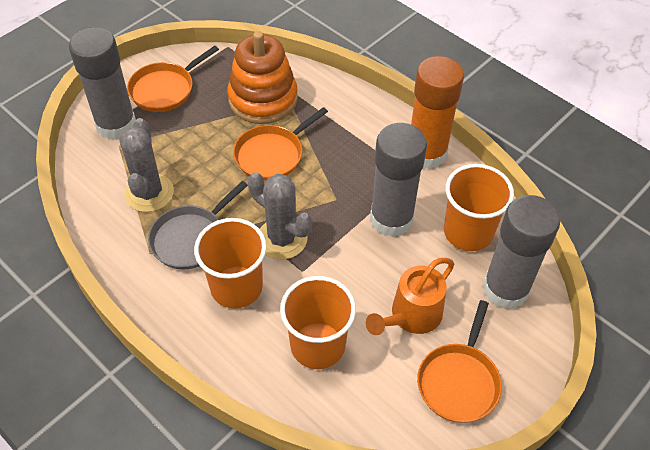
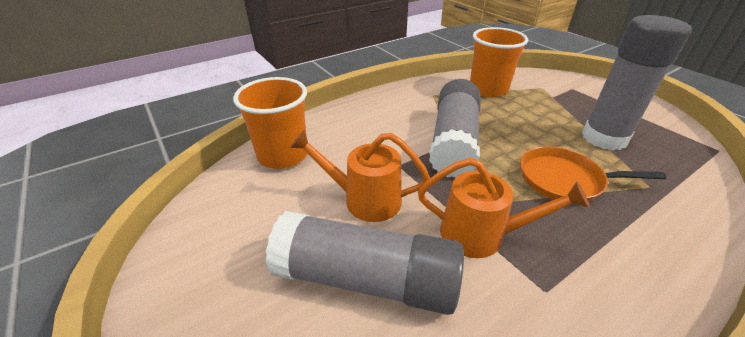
grey cactus: [119,118,174,212] [248,172,312,259] = 2 -> none = 0
grey pan: [148,181,248,269] = 1 -> none = 0
orange cup: [194,218,267,309] [280,276,356,369] [444,164,514,251] = 3 -> [233,77,307,169] [470,27,528,97] = 2
orange glue stick: [411,56,464,169] = 1 -> none = 0
orange pan: [127,46,219,112] [233,107,328,181] [417,300,502,423] = 3 -> [520,146,667,202] = 1
orange stacking toy: [227,31,298,124] = 1 -> none = 0
orange watering can: [366,258,455,335] = 1 -> [290,129,430,222] [418,158,590,258] = 2

